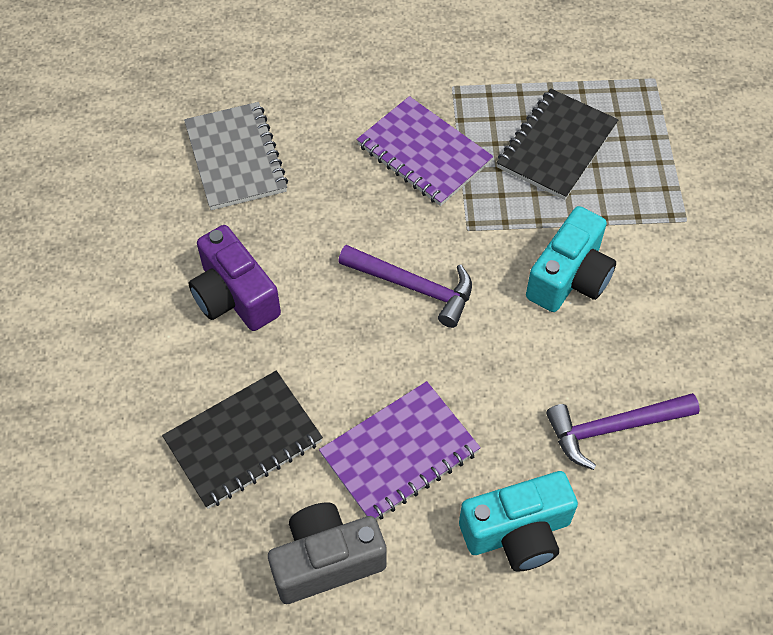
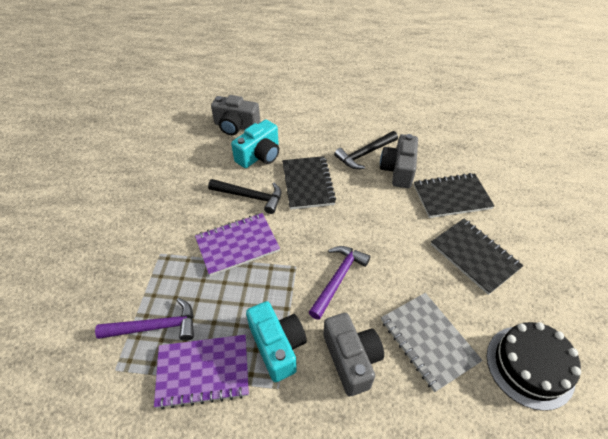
black cake: none = 0 -> [487,322,581,411] = 1
black hammer: none = 0 -> [208,179,281,214] [334,131,398,169] = 2
black notebook: [162,371,323,509] [497,89,618,200] = 2 -> [282,156,336,210] [414,173,495,218] [431,219,523,295] = 3
grey camera: [268,502,387,604] = 1 -> [211,95,260,135] [323,313,384,396] [380,134,418,188] = 3
purple camera: [188,225,281,331] = 1 -> none = 0

